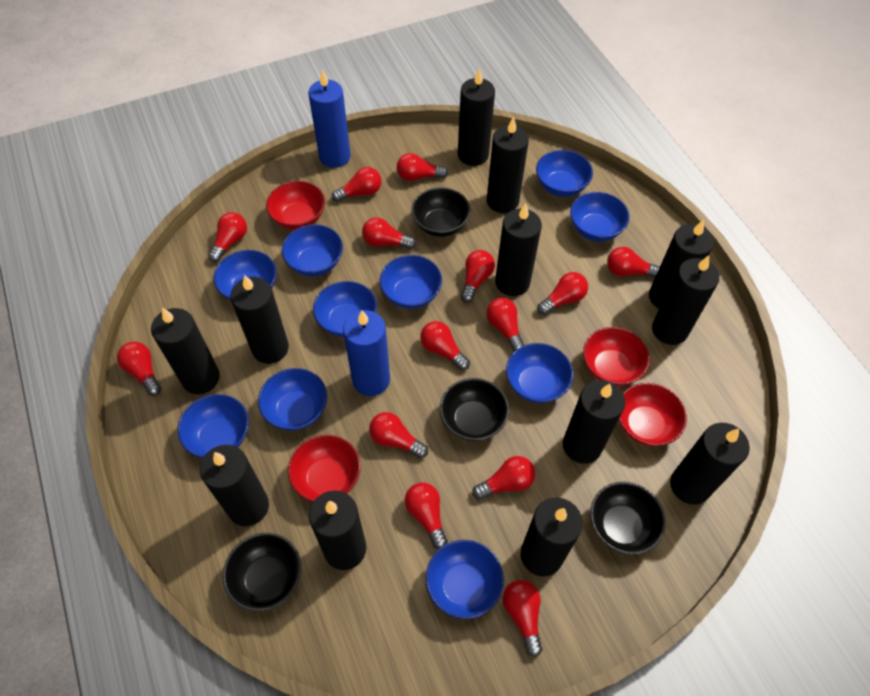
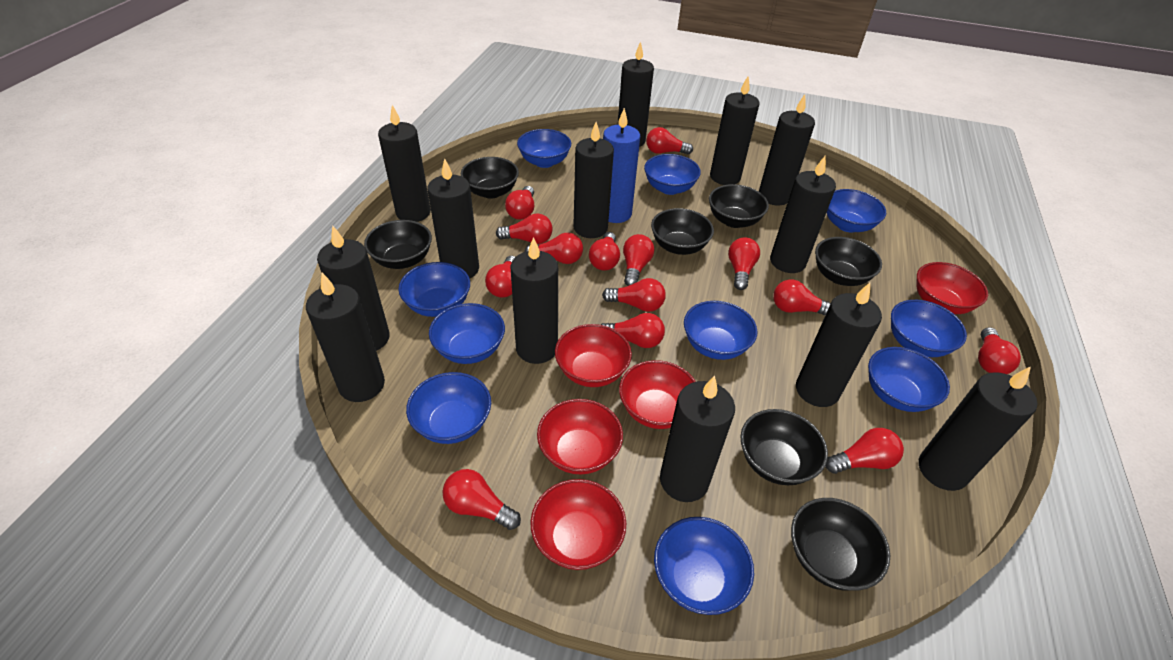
black bowl: [223,533,301,611] [411,187,470,237] [440,378,509,441] [590,482,666,555] = 4 -> [364,220,432,269] [461,157,519,199] [651,208,714,255] [709,184,769,228] [740,409,828,485] [791,498,890,591] [815,237,882,286] = 7
black candle: [151,308,220,394] [200,445,269,526] [230,275,289,364] [309,491,366,570] [458,68,495,166] [487,117,529,213] [495,204,542,296] [521,498,583,576] [563,380,625,464] [649,220,714,309] [652,256,719,345] [670,423,750,505] = 12 -> [306,273,385,402] [317,225,390,351] [378,105,431,222] [428,158,479,278] [510,237,558,364] [573,122,614,238] [618,41,654,147] [660,376,735,502] [710,76,760,185] [759,94,815,206] [770,156,836,273] [796,283,882,407] [919,366,1038,491] = 13
blue candle: [308,70,351,168] [343,310,390,396] = 2 -> [603,108,640,223] = 1
red bowl: [266,181,325,230] [288,435,360,502] [583,327,650,386] [619,383,687,446] = 4 -> [531,479,626,570] [537,399,623,474] [555,324,632,387] [619,360,696,429] [916,262,988,314] = 5

